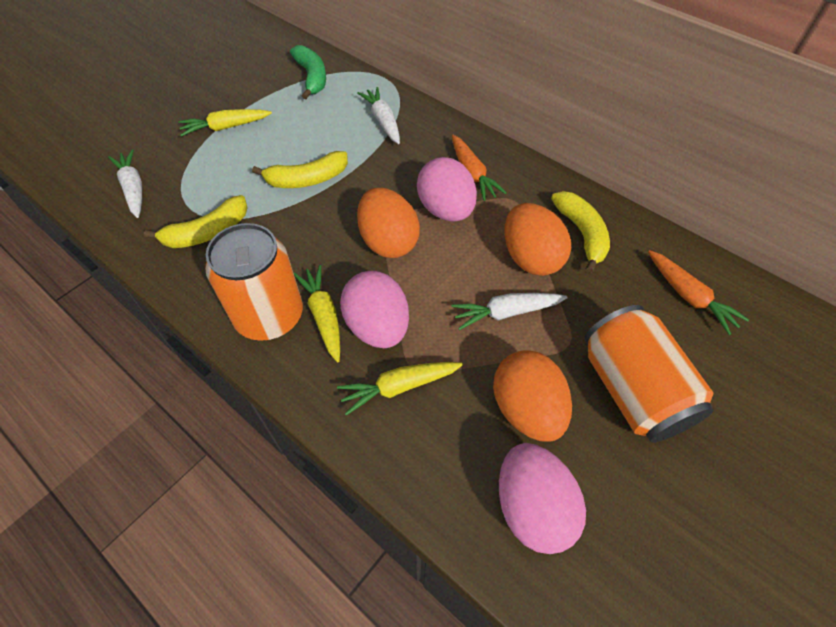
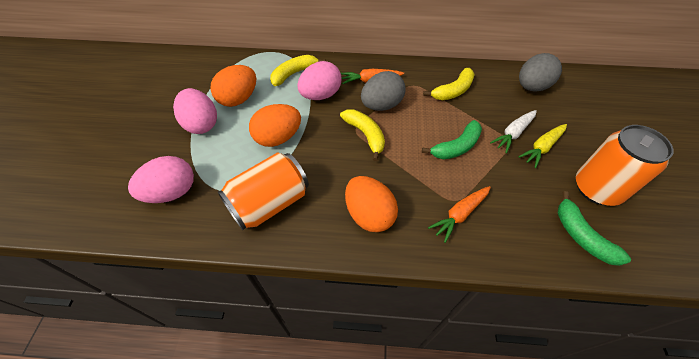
green banana: [290,45,326,99] = 1 -> [422,120,482,159] [558,191,631,266] = 2
grey egg: none = 0 -> [361,71,405,111] [519,53,562,91] = 2
white carrot: [108,149,142,218] [357,87,400,144] [451,293,568,330] = 3 -> [490,110,537,153] = 1
yellow carrot: [179,109,272,137] [294,265,340,362] [337,362,463,416] = 3 -> [518,124,567,168] = 1

